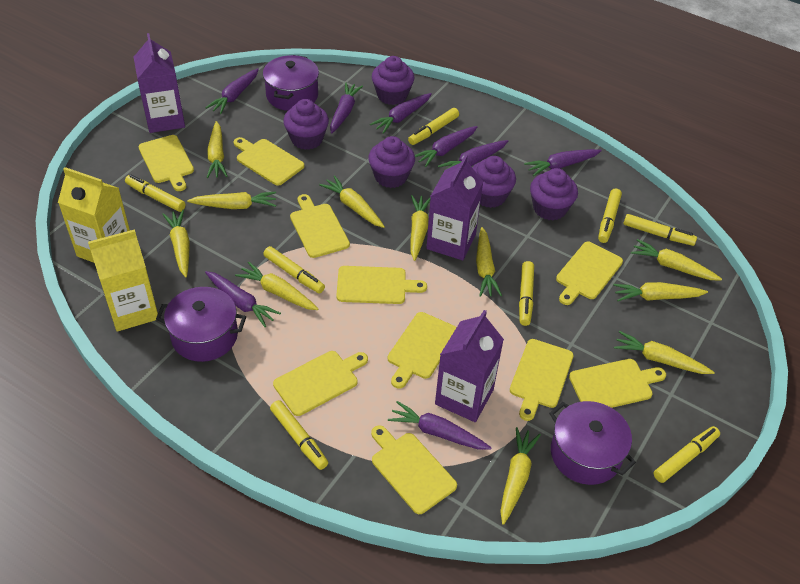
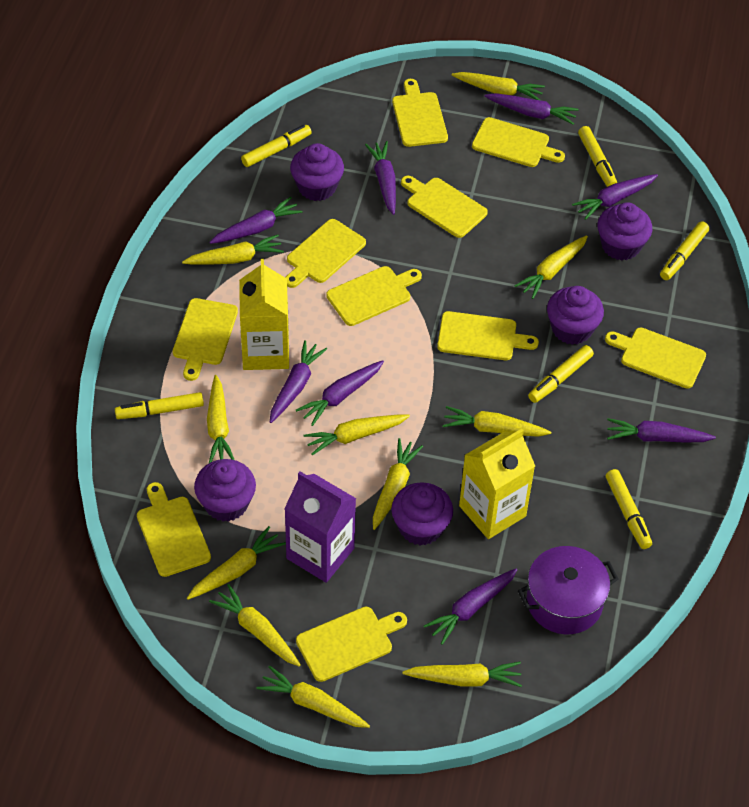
purple carton: [134,33,185,133] [426,155,484,260] [435,310,504,422] = 3 -> [284,471,356,583] = 1
purple pot: [156,287,246,362] [263,55,319,111] [549,401,636,485] = 3 -> [518,546,618,635] = 1
yellow marker: [125,175,186,212] [263,246,325,293] [270,400,328,470] [408,108,459,145] [519,261,534,326] [598,189,622,243] [624,214,697,246] [654,426,720,483] = 8 -> [115,392,204,419] [241,125,312,167] [528,345,594,403] [578,126,617,187] [606,469,652,549] [660,221,709,280] = 6

